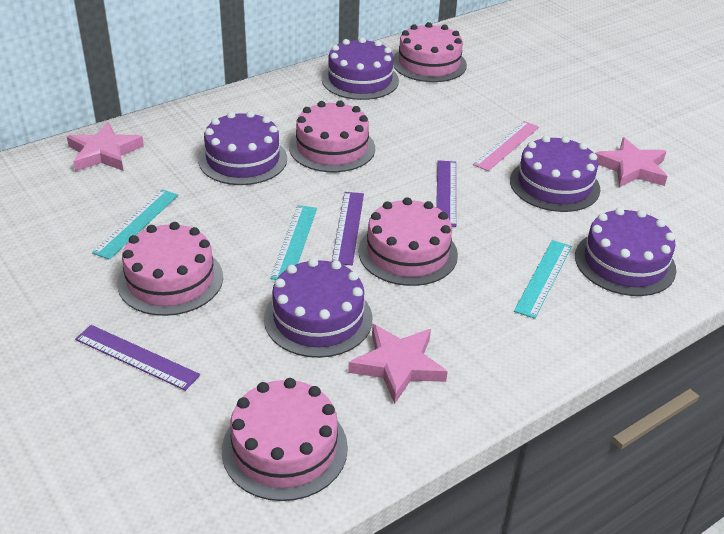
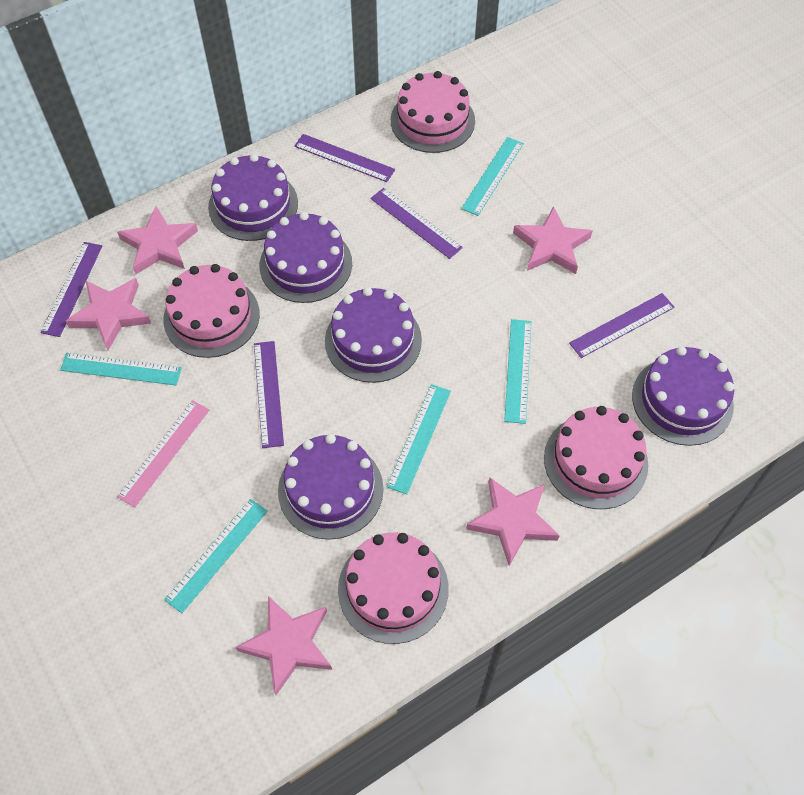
pink cake: [117,222,223,316] [222,378,348,501] [289,101,375,172] [358,197,458,286] [393,22,467,82] = 5 -> [163,264,260,358] [338,532,449,644] [391,71,475,153] [544,406,648,509] = 4
pink star: [67,122,144,171] [348,324,448,404] [595,138,668,187] = 3 -> [66,278,151,350] [117,206,198,274] [235,596,332,695] [466,477,560,566] [513,206,592,274] = 5
purple ruler: [75,325,200,391] [332,192,364,265] [436,160,456,227] = 3 -> [41,242,102,337] [254,341,284,448] [294,134,395,182] [370,188,463,259] [569,293,675,358] = 5
turquoise ruler: [92,189,178,260] [270,205,317,280] [514,240,572,319] = 3 -> [60,353,182,385] [164,499,268,613] [386,384,451,494] [461,137,524,216] [504,319,531,424] = 5

